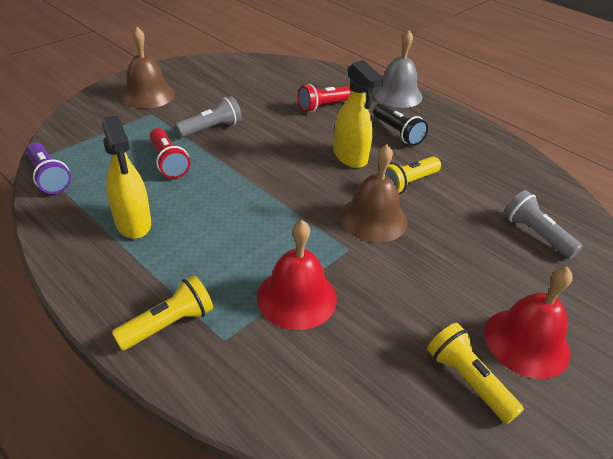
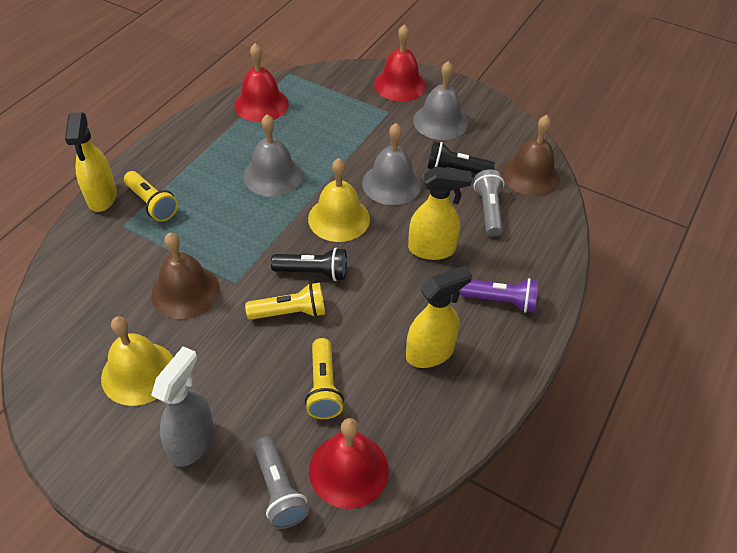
black flashlight: [373,104,428,146] = 1 -> [271,247,347,281] [427,141,495,174] = 2
grey bell: [372,30,423,108] = 1 -> [244,114,303,197] [362,123,421,205] [413,61,468,140] = 3
grey spray bottle: none = 0 -> [151,346,214,467] = 1
red bell: [257,220,337,330] [485,267,573,379] = 2 -> [234,43,289,122] [309,418,389,509] [374,24,426,102] = 3
red flashlight: [150,128,190,179] [298,84,351,112] = 2 -> none = 0
yellow bell: none = 0 -> [101,316,173,406] [308,158,370,242] = 2
yellow spray bottle: [102,115,151,239] [333,60,384,168] = 2 -> [65,112,117,212] [406,266,473,368] [408,167,472,260] = 3

